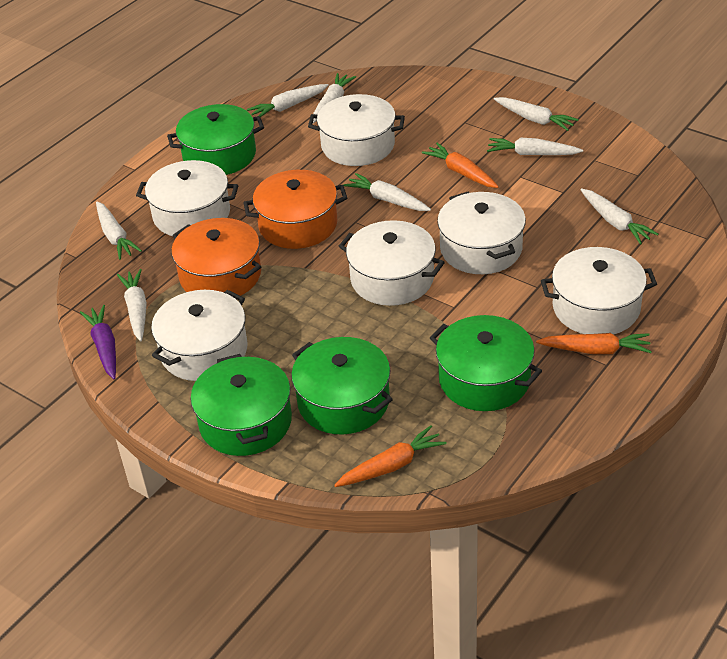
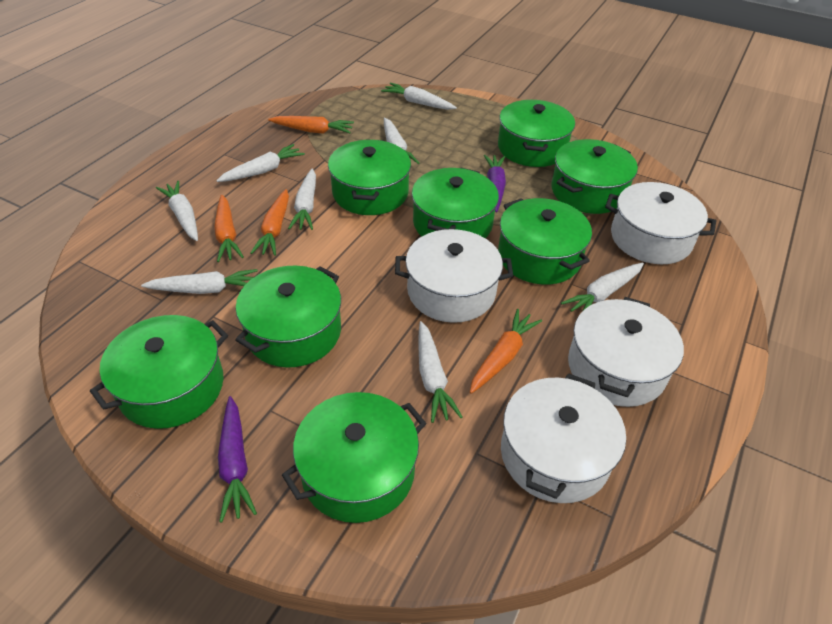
green pot: [167,104,264,175] [191,354,292,456] [291,337,393,434] [430,315,542,411] = 4 -> [90,315,228,429] [236,265,341,368] [282,392,427,523] [328,139,411,215] [412,167,499,238] [498,100,575,167] [498,198,592,285] [551,139,638,214] = 8
orange carrot: [334,425,447,487] [422,143,499,188] [536,333,652,354] = 3 -> [214,195,244,262] [251,189,289,256] [268,116,354,134] [470,309,542,394] = 4
orange pot: [171,218,261,296] [243,170,347,249] = 2 -> none = 0
purple carrot: [80,305,116,379] = 1 -> [218,396,257,522] [483,155,506,212] = 2
white pot: [136,160,238,236] [151,290,247,381] [308,94,405,166] [339,220,445,306] [437,191,526,274] [541,247,657,335] = 6 -> [395,229,513,323] [501,373,626,503] [568,297,684,407] [605,182,716,264] = 4

